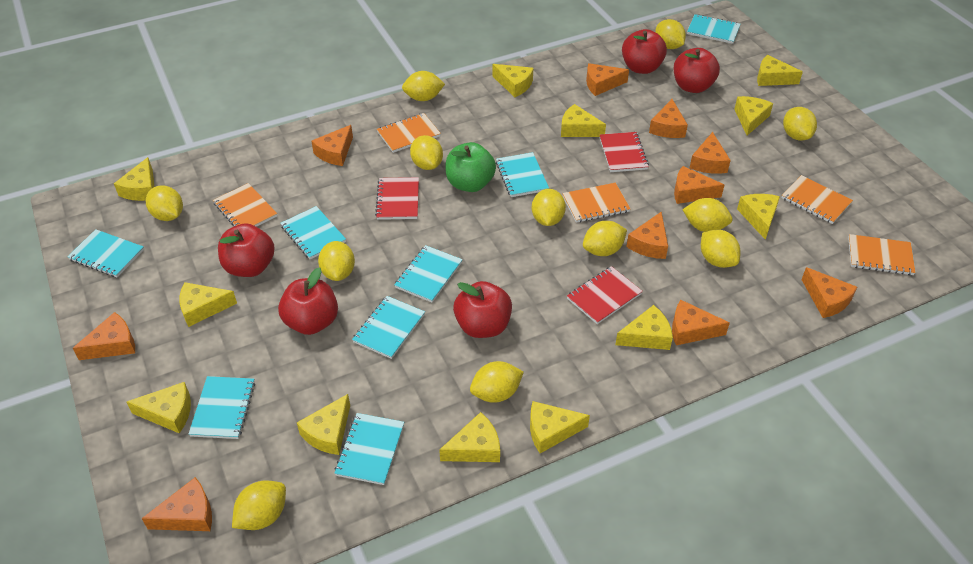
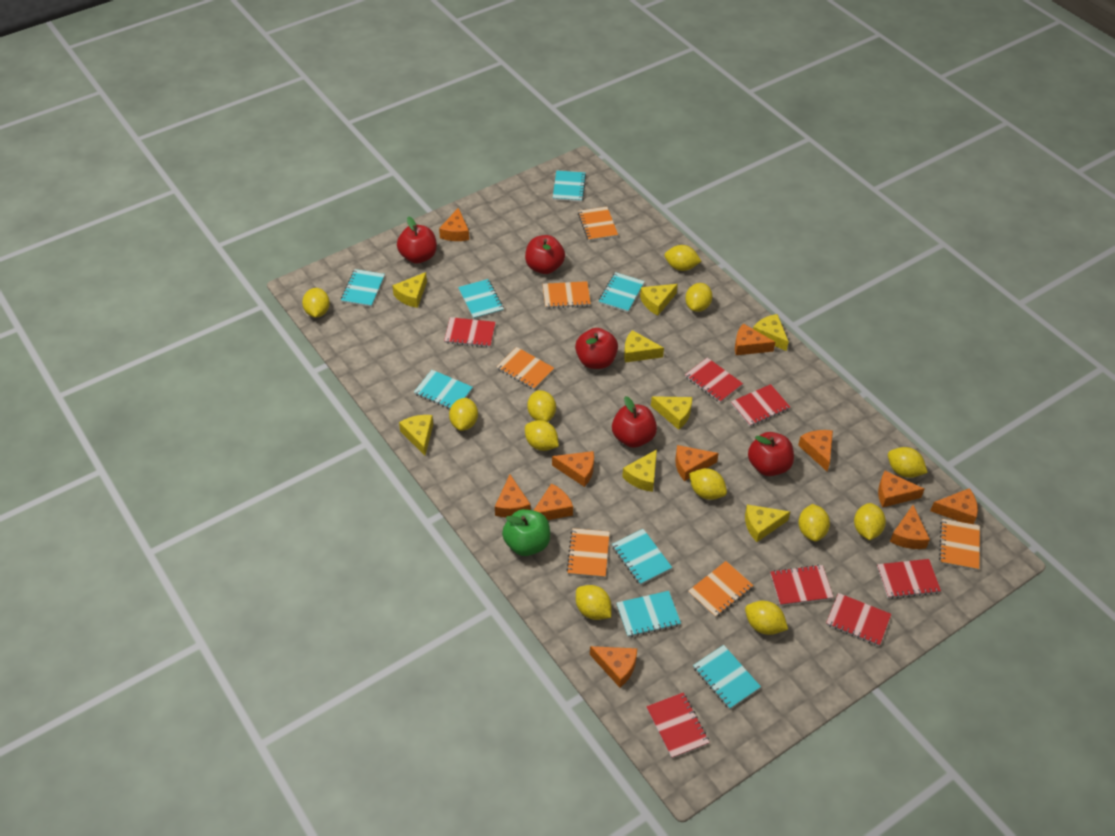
orange cheese: [73,312,135,360] [141,477,212,531] [311,125,353,166] [586,63,629,96] [626,212,668,259] [649,99,688,138] [672,300,730,345] [674,166,724,204] [690,132,731,174] [801,267,857,318] = 10 -> [439,208,469,241] [495,475,531,517] [533,483,573,520] [552,451,594,487] [590,646,637,688] [675,445,719,481] [735,324,775,355] [798,430,833,471] [878,471,924,508] [890,505,930,549] [930,488,978,524] = 11
orange notebook: [213,183,277,227] [377,113,441,153] [562,183,631,223] [781,175,853,224] [848,234,916,275] = 5 -> [496,347,554,390] [543,281,591,309] [566,528,610,578] [578,207,618,241] [688,561,754,618] [939,519,980,571] = 6
red notebook: [375,177,419,220] [567,266,643,324] [600,132,649,172] = 3 -> [444,317,496,348] [646,693,710,759] [685,358,743,403] [731,384,790,427] [770,565,834,606] [826,593,891,646] [877,559,941,599] = 7
yellow cheese: [114,157,154,201] [127,382,191,434] [179,282,237,327] [297,394,350,455] [439,412,500,462] [492,64,533,97] [530,401,590,453] [561,104,606,137] [615,305,673,350] [734,96,773,135] [737,194,780,240] [757,55,803,86] = 12 -> [392,272,427,308] [399,415,433,456] [622,449,657,492] [624,330,664,363] [640,284,678,316] [651,396,692,430] [745,505,790,542] [753,314,789,351] = 8

